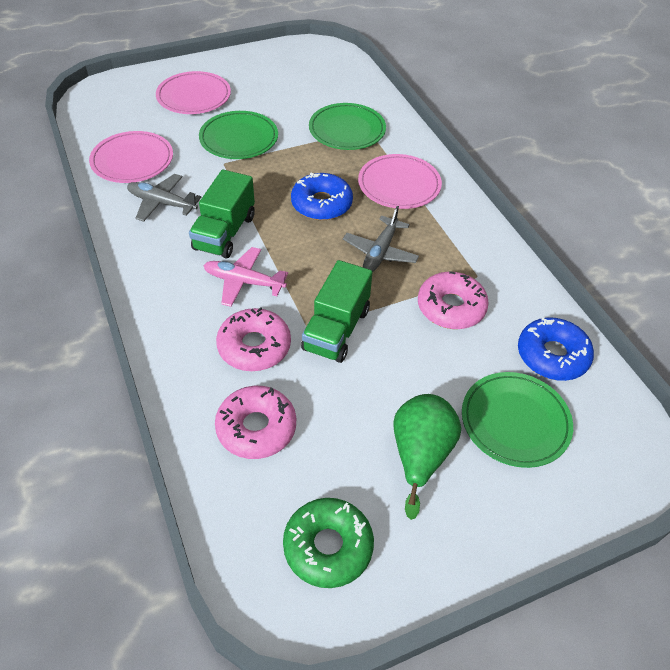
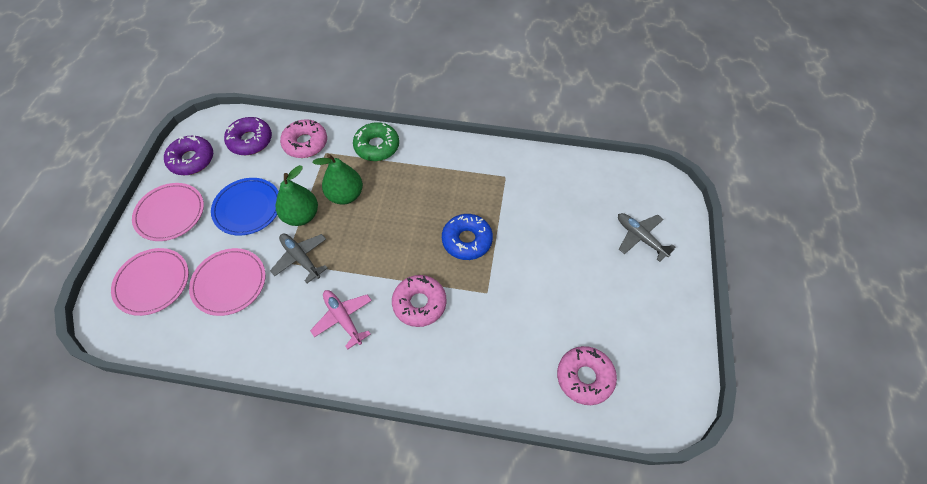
blue donut: [291,173,353,220] [518,317,594,381] = 2 -> [442,214,493,260] = 1
blue plate: none = 0 -> [211,178,279,235] = 1
green pear: [393,394,461,520] = 1 -> [276,165,318,226] [312,154,363,205] = 2
green plate: [199,111,278,159] [309,103,386,150] [462,372,573,468] = 3 -> none = 0
green truck: [189,170,255,258] [301,260,372,363] = 2 -> none = 0
purple donut: none = 0 -> [164,135,213,175] [224,117,272,155] = 2

